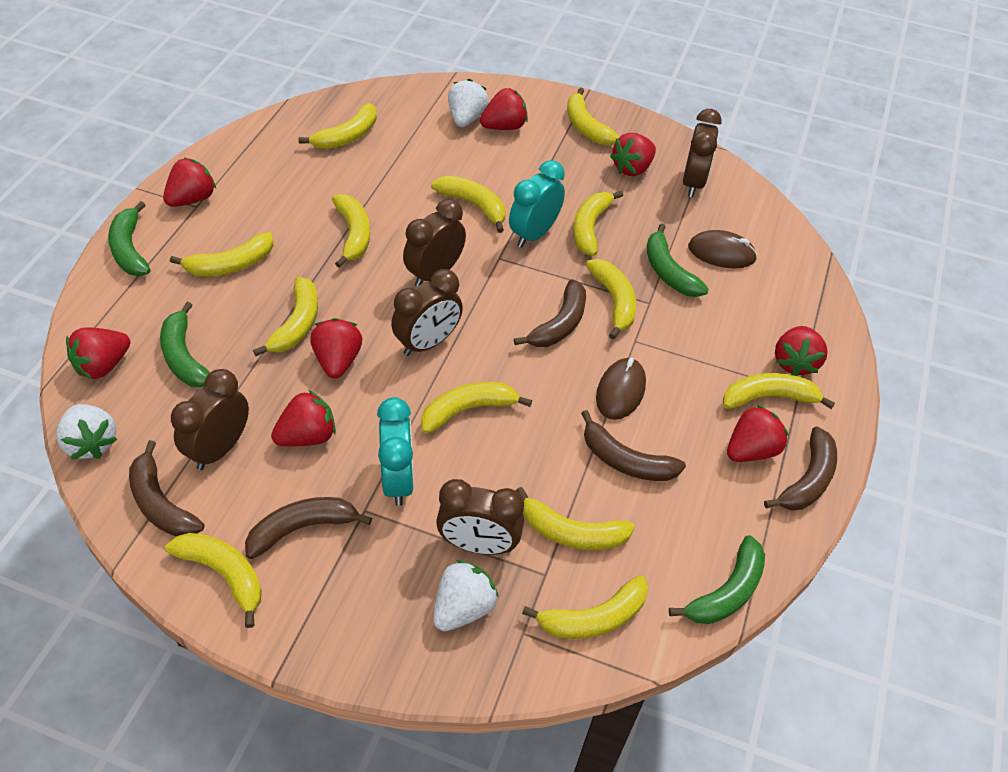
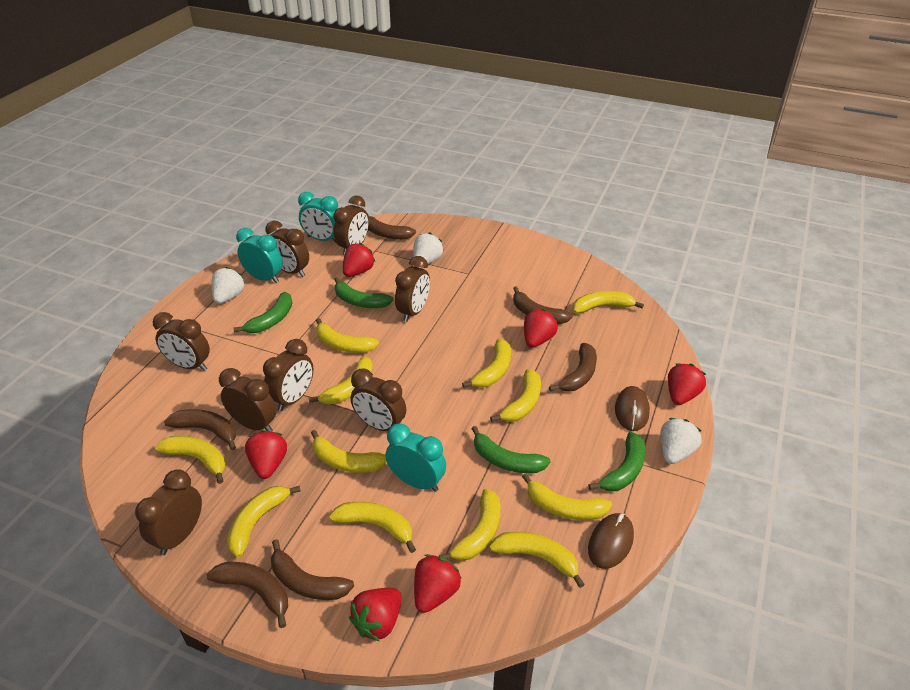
brown banana: [129,440,204,536] [245,497,372,559] [514,279,586,347] [581,410,686,481] [764,426,837,510] = 5 -> [164,409,236,450] [207,562,288,628] [271,539,354,600] [367,213,416,240] [513,286,573,324] [549,343,597,392] = 6
brown clock: [171,369,249,470] [391,269,463,356] [403,199,466,287] [436,479,524,555] [683,109,722,197] = 5 -> [135,469,202,555] [153,312,210,371] [219,368,277,432] [263,339,313,411] [265,221,309,277] [333,196,369,255] [351,369,406,431] [395,256,430,322] = 8
red strawberry: [66,327,131,379] [163,158,216,207] [271,390,336,446] [310,318,362,379] [480,88,528,130] [610,133,656,176] [727,405,789,462] [775,326,828,376] = 8 -> [245,430,287,479] [343,243,375,277] [349,588,402,642] [414,554,462,613] [524,309,558,348] [668,363,706,405] = 6
turquoise clock: [377,397,414,506] [509,160,565,248] = 2 -> [236,228,283,283] [298,192,338,241] [386,423,446,492] = 3
yellow banana: [165,533,262,628] [170,232,274,277] [253,277,318,356] [299,103,377,149] [332,194,370,268] [421,382,532,434] [431,176,505,233] [516,487,635,550] [522,575,648,639] [567,87,619,146] [573,191,623,256] [586,259,636,340] [723,373,835,409] = 13 -> [155,436,226,484] [227,486,301,558] [309,356,373,404] [311,430,387,473] [316,318,379,353] [329,502,416,553] [439,489,501,561] [462,339,511,388] [489,532,585,588] [490,369,541,422] [522,474,612,520] [573,291,644,314] = 12

